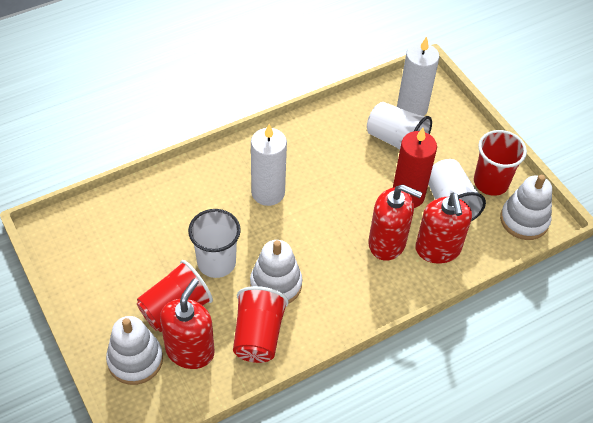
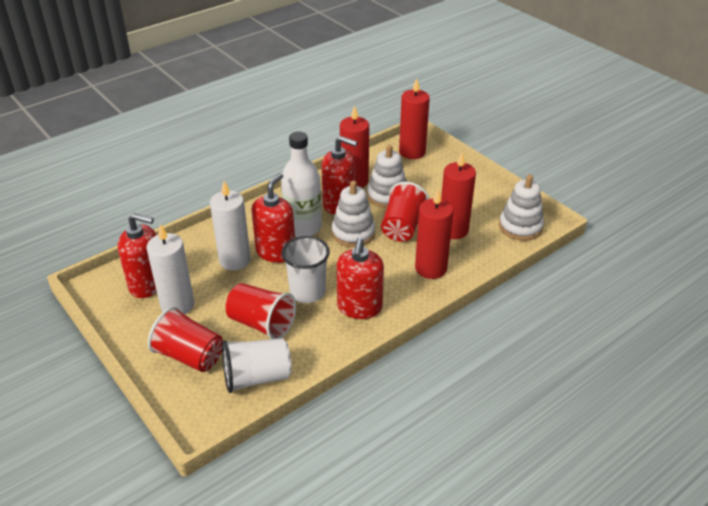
red candle: [393,128,437,208] = 1 -> [340,105,369,188] [399,78,430,159] [415,189,453,279] [441,152,476,239] = 4
red soap dispenser: [160,278,215,369] [368,184,422,261] [415,193,472,264] = 3 -> [118,213,157,298] [251,173,295,263] [322,136,357,214] [337,238,384,319] = 4
white bottle: none = 0 -> [281,132,322,237] = 1
white cup: [188,209,241,278] [367,102,432,150] [428,159,486,221] = 3 -> [222,338,292,393] [282,236,330,303] = 2

